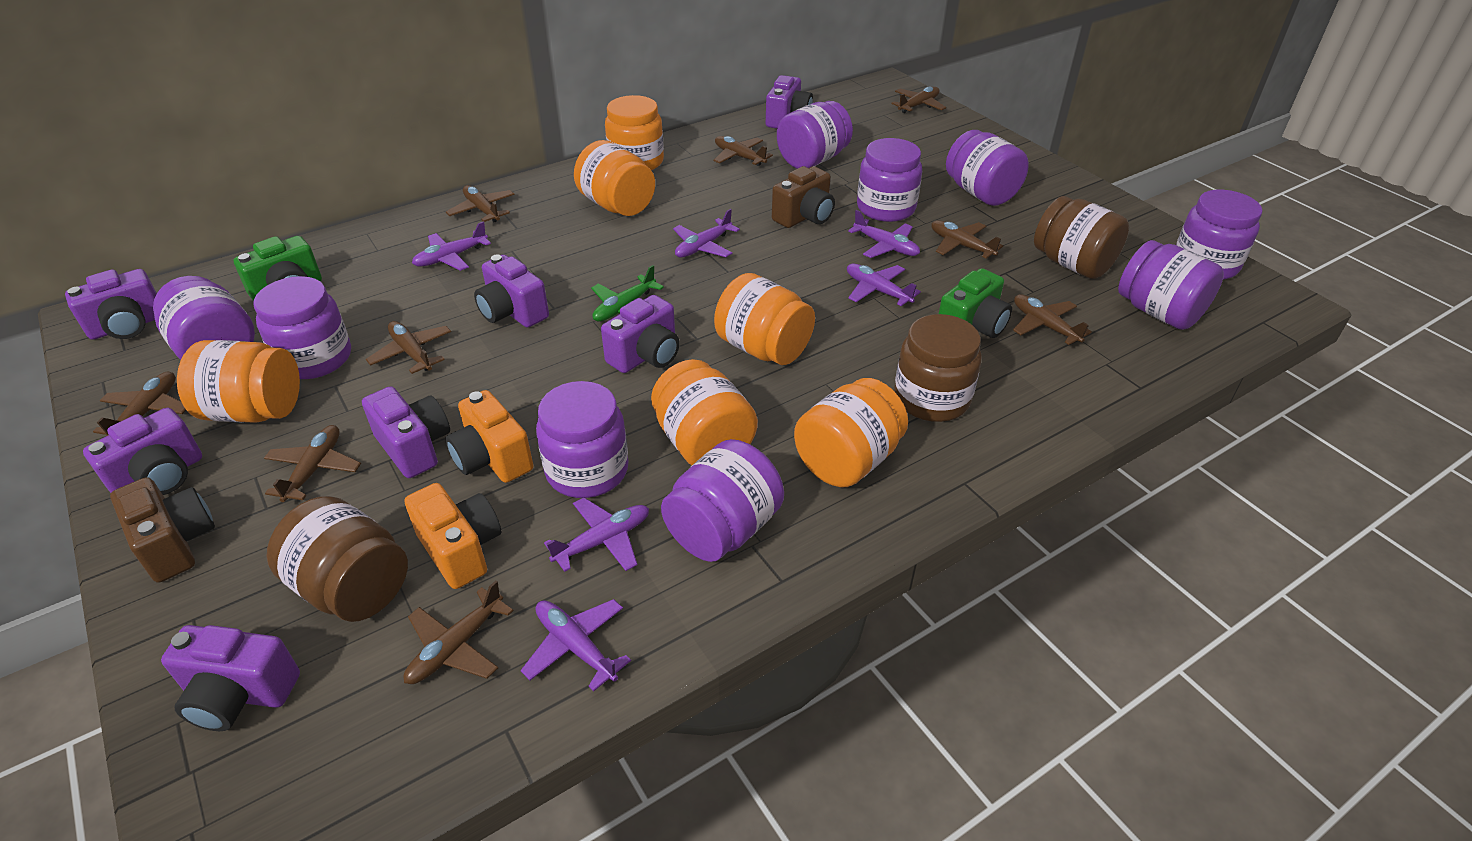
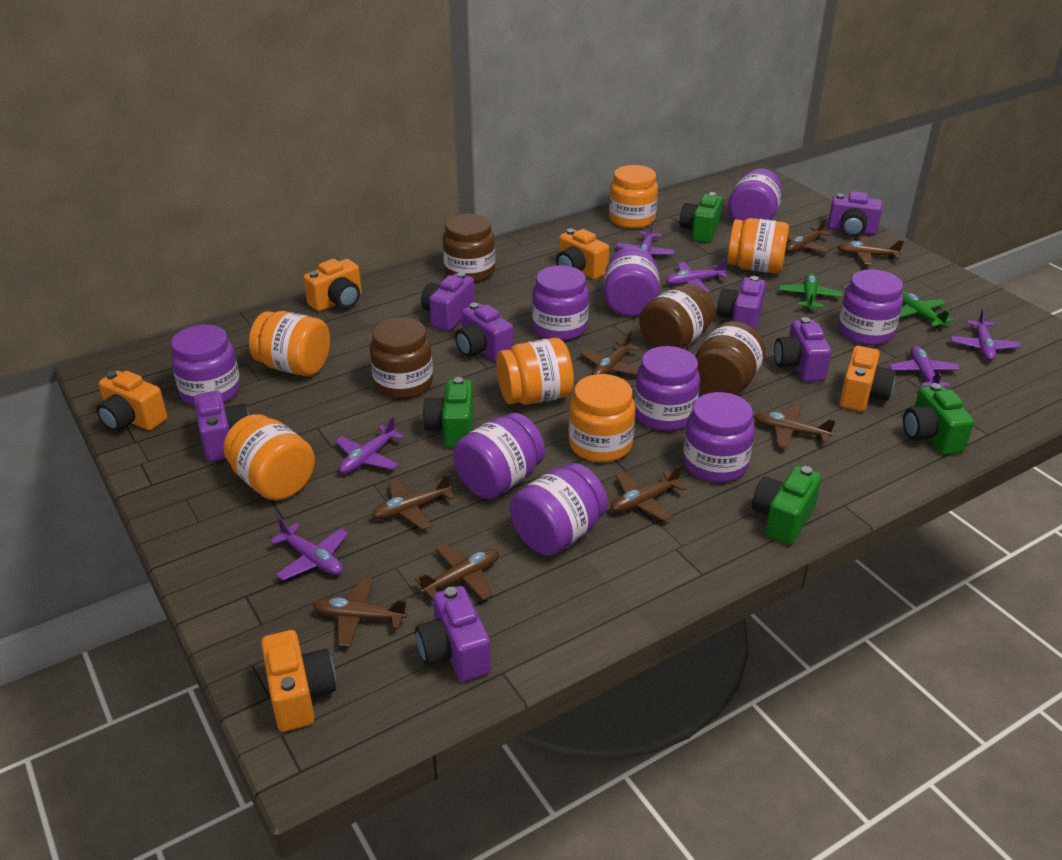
brown camera: [110,477,215,583] [772,166,835,228] = 2 -> none = 0
brown jar: [266,496,408,622] [894,314,982,422] [1034,196,1129,279] = 3 -> [370,317,433,399] [443,214,495,283] [639,283,715,349] [695,321,766,395] = 4
brown plane: [93,372,186,436] [264,425,361,502] [366,321,451,374] [404,581,514,684] [446,185,515,222] [714,136,773,166] [891,86,946,113] [931,220,1003,258] [1013,294,1092,345] = 9 -> [313,577,407,647] [372,473,455,530] [414,544,499,600] [580,330,641,375] [611,465,687,521] [754,404,836,449] [786,219,832,253] [837,236,904,265] = 8
green camera: [234,236,322,301] [939,268,1012,338] = 2 -> [423,377,474,448] [680,192,723,243] [752,466,822,545] [903,383,974,455] = 4
green plane: [591,265,664,322] = 1 -> [779,273,842,310] [900,291,954,328] = 2
orange camera: [405,483,501,589] [445,390,533,483] = 2 -> [96,371,168,431] [261,630,336,732] [303,259,362,311] [556,228,609,280] [839,346,896,411] = 5

